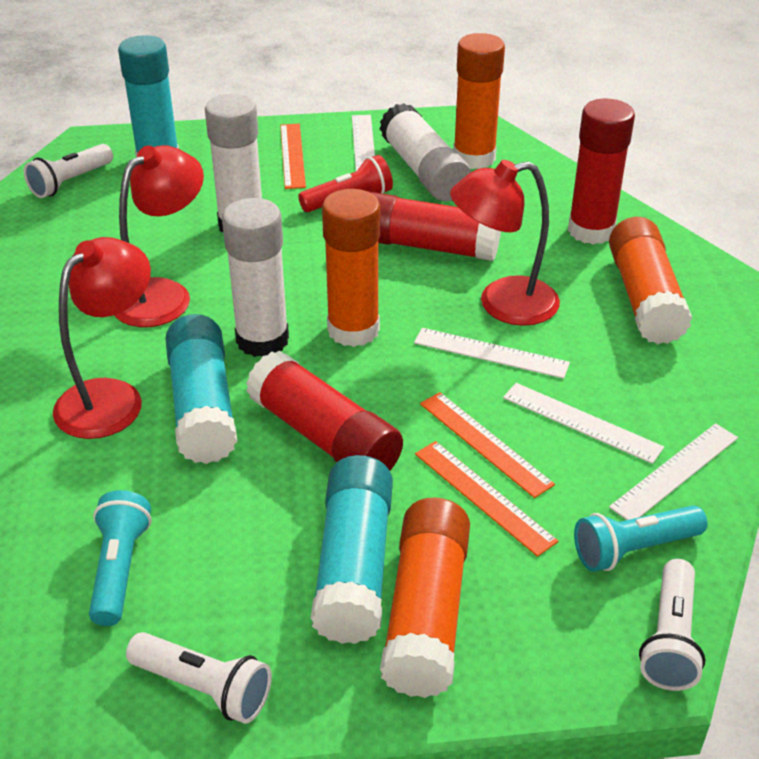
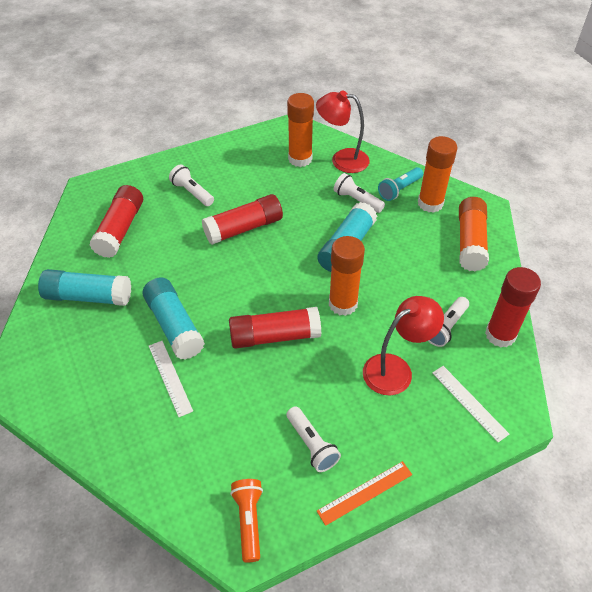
orange flashlight: none = 0 -> [230,479,263,563] = 1
orange ruler: [280,124,306,189] [415,441,558,557] [420,392,555,498] = 3 -> [317,461,412,526] = 1
red flashlight: [298,155,393,212] = 1 -> none = 0
red glue stick: [246,351,403,471] [370,192,501,261] [568,99,635,245] = 3 -> [90,185,143,258] [202,194,283,245] [229,307,321,349] [485,267,541,347] = 4
red lamp: [53,237,151,439] [114,145,204,327] [450,160,560,326] = 3 -> [316,90,370,173] [363,296,444,395] = 2
turquoise flashlight: [89,490,152,626] [574,505,707,572] = 2 -> [378,167,423,201] = 1
white flashlight: [24,144,113,198] [126,632,272,724] [639,559,705,691] = 3 -> [169,165,214,206] [286,406,341,472] [334,173,385,213] [428,297,469,347] = 4
white glue stick: [205,94,262,232] [222,198,289,357] [380,103,471,201] = 3 -> none = 0
white ruler: [352,115,375,171] [414,328,570,379] [503,383,664,464] [609,423,738,520] = 4 -> [149,341,193,417] [432,366,509,442] = 2

